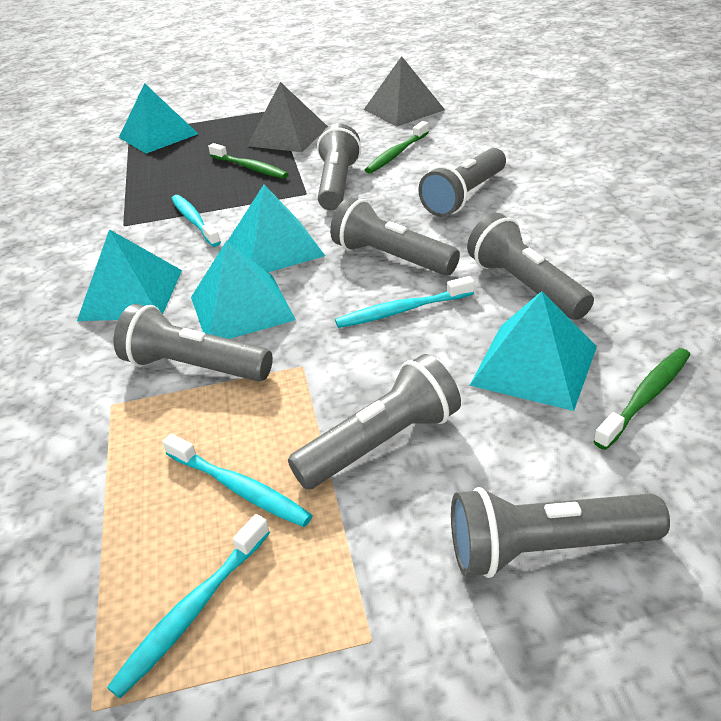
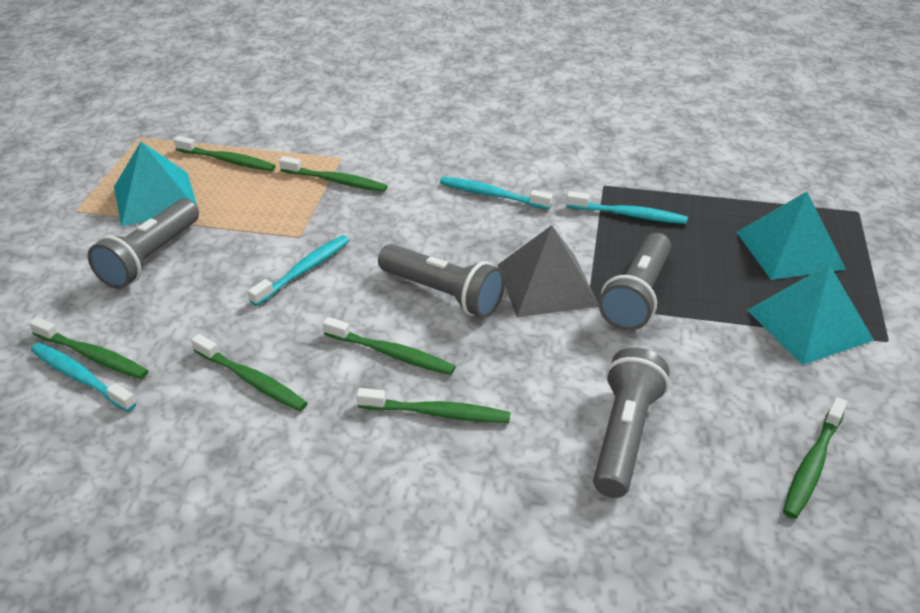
green toothbrush: [208,143,288,179] [365,121,429,174] [593,348,690,450] = 3 -> [29,317,149,379] [174,136,276,171] [191,334,308,411] [279,156,387,192] [323,317,456,375] [356,388,511,423] [783,397,847,519] = 7
grey flashlight: [114,304,273,382] [288,354,461,489] [317,124,361,210] [330,197,460,276] [418,148,506,217] [451,487,670,578] [467,213,594,320] = 7 -> [88,199,199,289] [378,244,505,318] [593,347,669,498] [599,233,671,331] = 4
grey pyramid: [247,82,328,152] [364,56,445,126] = 2 -> [497,225,599,317] = 1
turquoise pyramid: [77,229,182,321] [119,83,198,154] [191,241,296,339] [228,184,325,272] [470,291,597,411] = 5 -> [114,142,197,227] [736,192,846,280] [747,264,874,365] = 3

